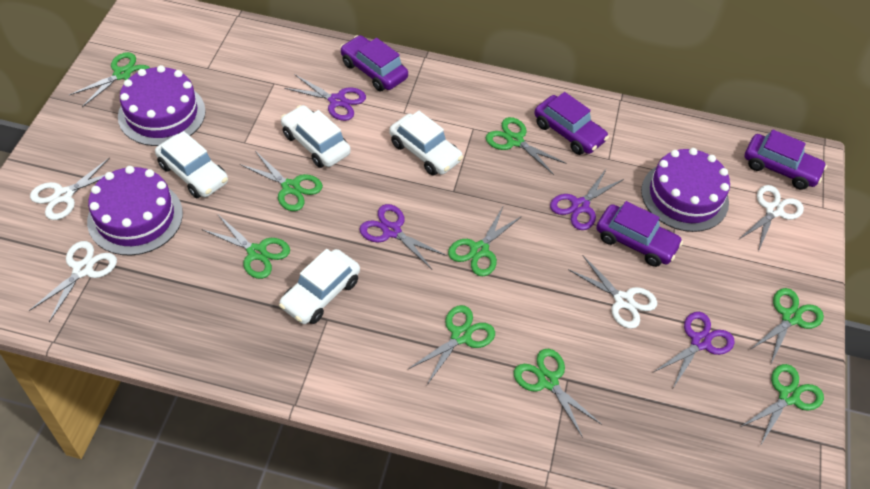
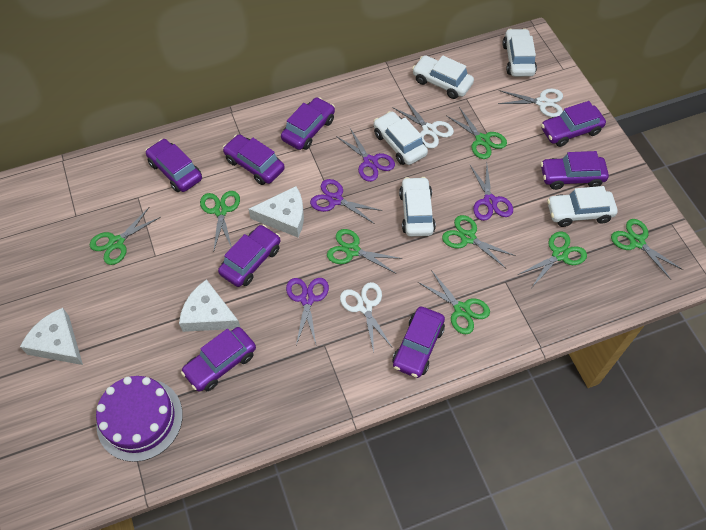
green scissors: [69,52,150,107] [203,215,290,279] [240,151,323,211] [408,305,495,385] [448,207,522,276] [486,117,567,175] [514,349,602,438] [741,364,824,446] [751,288,824,364] = 9 -> [89,208,161,265] [200,191,240,250] [327,229,403,273] [418,270,490,334] [442,215,516,269] [446,107,507,159] [518,232,587,287] [611,219,683,280] = 8
purple cake: [87,166,183,255] [118,65,206,146] [641,148,730,232] = 3 -> [96,376,183,462] = 1
purple car: [340,35,408,91] [534,92,609,155] [596,201,683,267] [744,130,827,190] = 4 -> [146,139,202,192] [181,327,256,392] [218,225,280,287] [223,134,285,185] [281,97,335,150] [392,306,445,378] [541,101,606,147] [541,151,609,190] = 8
white car: [155,131,228,198] [279,249,360,324] [281,105,351,168] [389,111,463,176] = 4 -> [374,111,428,165] [399,177,436,237] [412,55,474,99] [503,28,537,77] [547,186,617,227] = 5
white cheese: none = 0 -> [20,308,83,365] [179,279,241,332] [248,186,304,237] = 3
white scissors: [29,241,117,322] [30,158,110,220] [568,256,657,329] [738,185,804,252] = 4 -> [340,282,392,353] [392,99,454,149] [498,88,563,117] = 3

